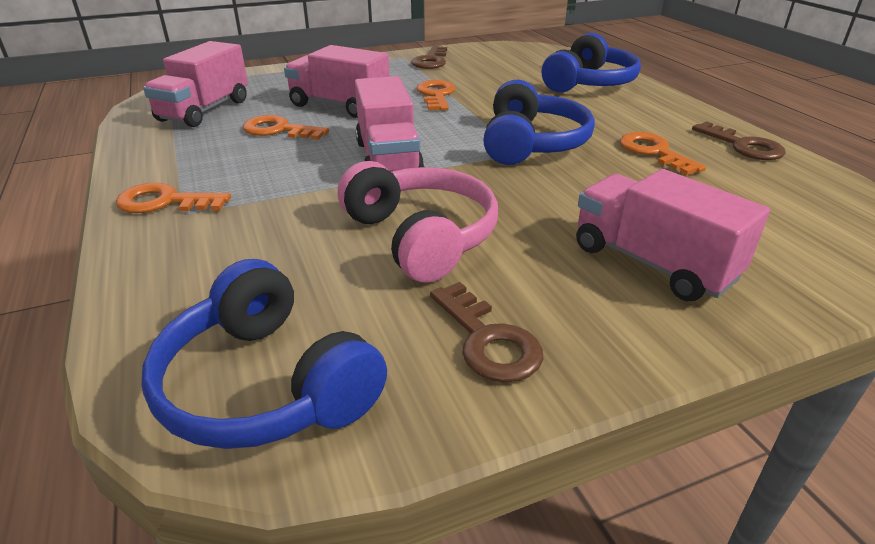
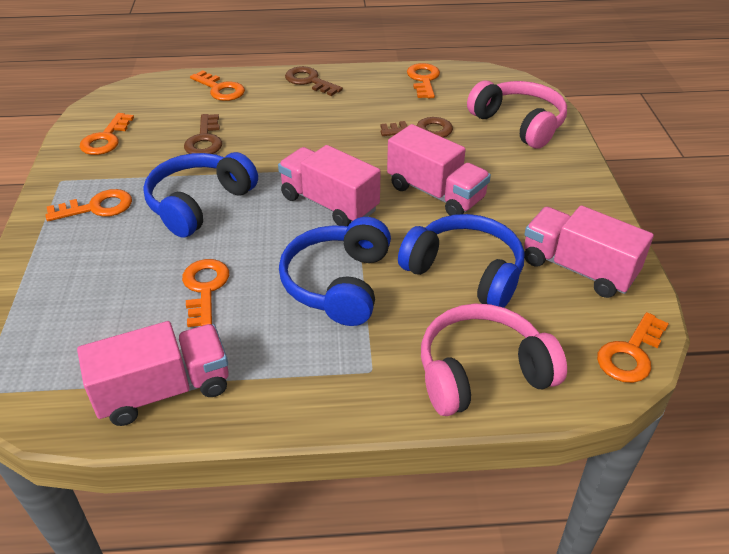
orange key: [116,183,231,213] [243,115,329,140] [417,80,455,110] [620,132,706,175] = 4 -> [45,189,132,221] [80,113,134,155] [182,259,229,327] [190,70,245,101] [407,63,440,98] [597,312,669,383] = 6
pink headphones: [338,161,498,283] = 1 -> [421,304,567,416] [467,81,567,149] = 2

